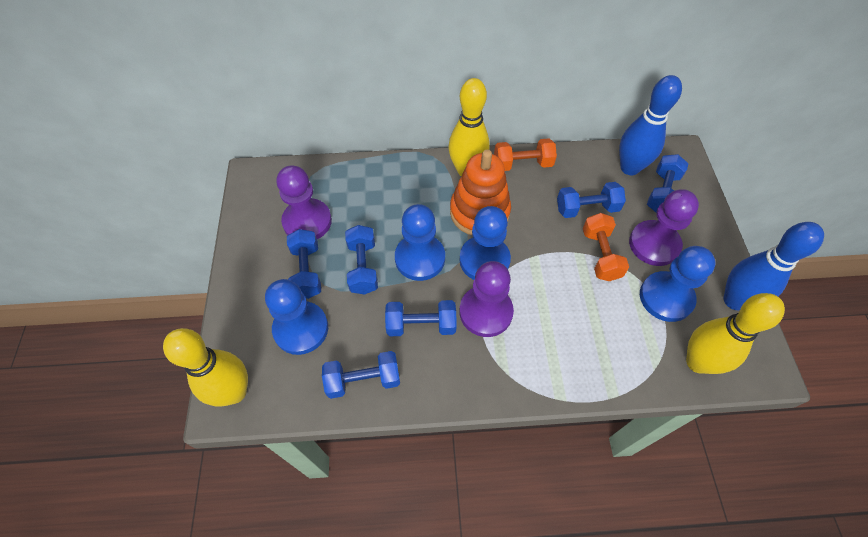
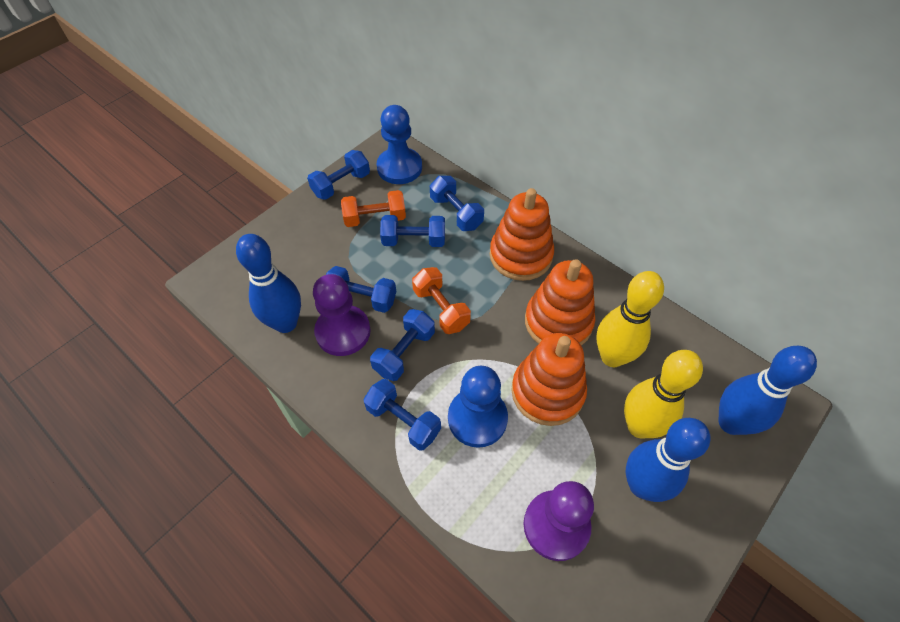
blue bowling pin: [619,75,682,175] [724,222,824,310] = 2 -> [236,234,301,333] [626,418,711,502] [718,346,817,435] = 3
blue pawn: [265,279,328,355] [395,204,445,281] [460,206,511,280] [640,246,716,322] = 4 -> [377,105,422,184] [448,366,508,448] = 2
orange stacking toy: [450,150,511,235] = 1 -> [490,188,554,281] [511,333,587,426] [525,259,595,346] = 3
purple pawn: [276,165,332,239] [459,261,514,337] [629,189,699,266] = 3 -> [313,274,371,356] [524,481,594,561] = 2
yellow bowling pin: [163,328,248,407] [448,78,490,176] [686,293,785,374] = 3 -> [596,271,664,367] [624,350,703,438] = 2

